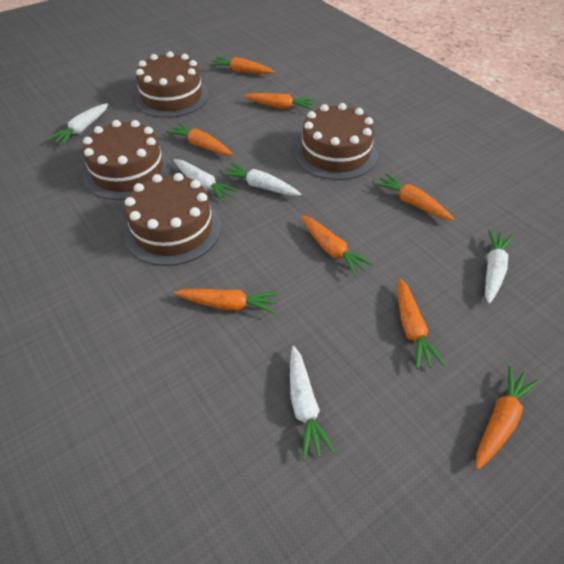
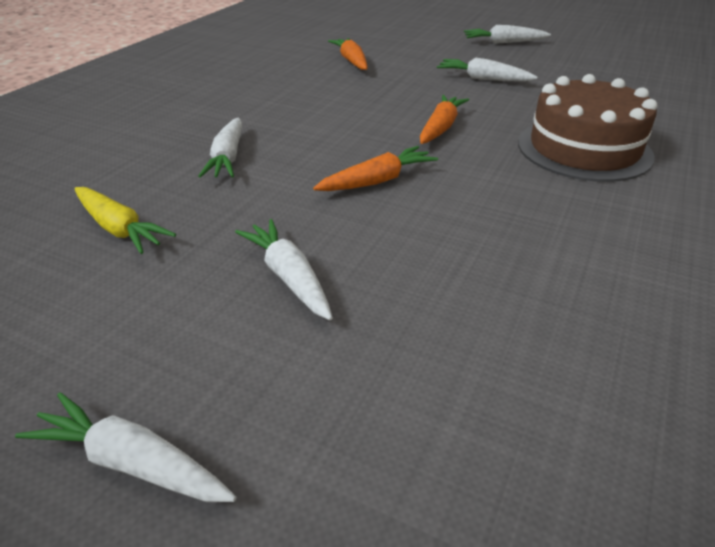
brown cake: [82,120,172,200] [124,173,221,266] [135,51,209,118] [295,103,378,180] = 4 -> [518,74,657,182] = 1
orange carrot: [166,123,233,155] [174,289,279,314] [210,57,275,74] [243,93,315,110] [301,215,374,277] [374,173,454,220] [398,278,445,369] [476,366,539,470] = 8 -> [313,146,438,191] [328,38,367,70] [420,95,469,144] = 3
yellow carrot: none = 0 -> [75,187,176,254] = 1

